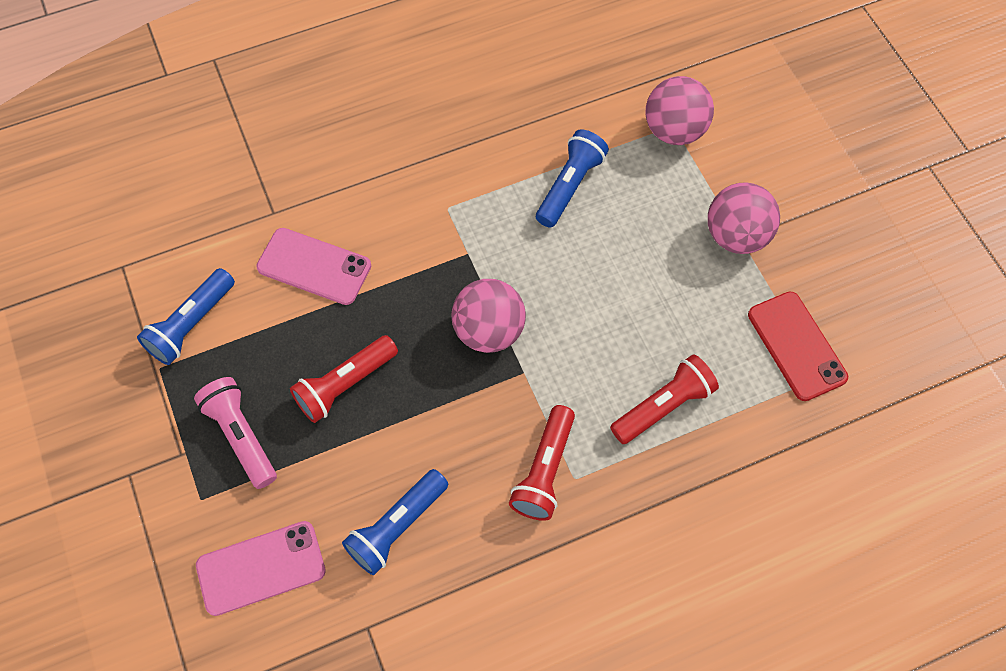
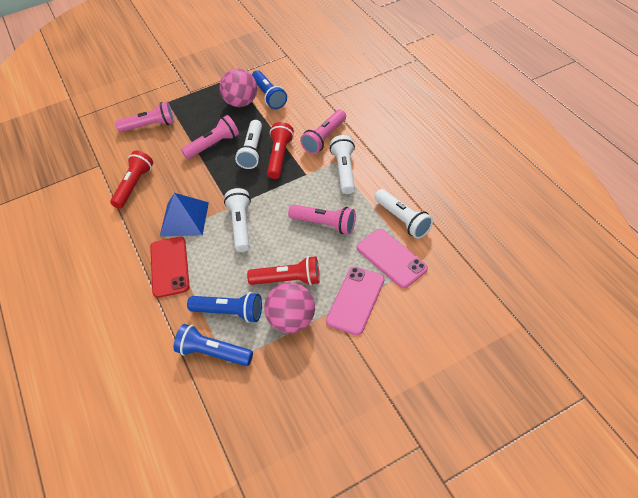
blue pyramid: none = 0 -> [160,193,209,236] = 1
pink ball: [452,279,526,353] [645,76,714,145] [708,182,780,254] = 3 -> [219,69,257,107] [264,282,315,333] = 2
pink flashlight: [194,377,277,489] = 1 -> [115,102,174,132] [181,115,239,159] [288,205,356,234] [300,110,346,154] = 4
white flashlight: none = 0 -> [224,188,251,252] [235,120,262,169] [330,135,355,194] [374,189,433,239] = 4

